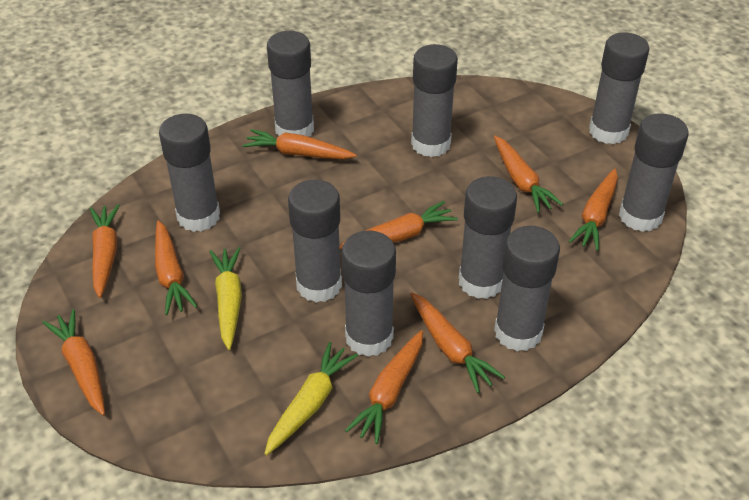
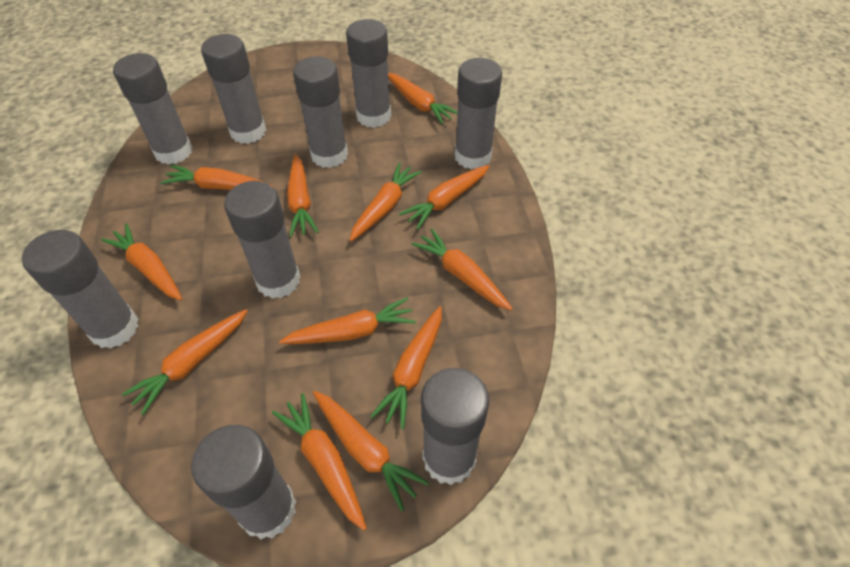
orange carrot: [42,309,105,415] [90,204,120,298] [155,220,198,315] [243,129,357,159] [339,201,458,249] [345,330,423,444] [410,292,505,393] [494,136,563,213] [568,168,618,251] = 9 -> [101,224,182,301] [122,309,248,415] [161,165,273,190] [272,393,367,531] [279,297,416,344] [287,154,318,237] [313,391,429,511] [350,163,422,242] [371,306,442,429] [388,73,458,124] [399,165,489,230] [411,229,513,311] = 12
yellow carrot: [209,247,242,350] [264,342,358,455] = 2 -> none = 0

